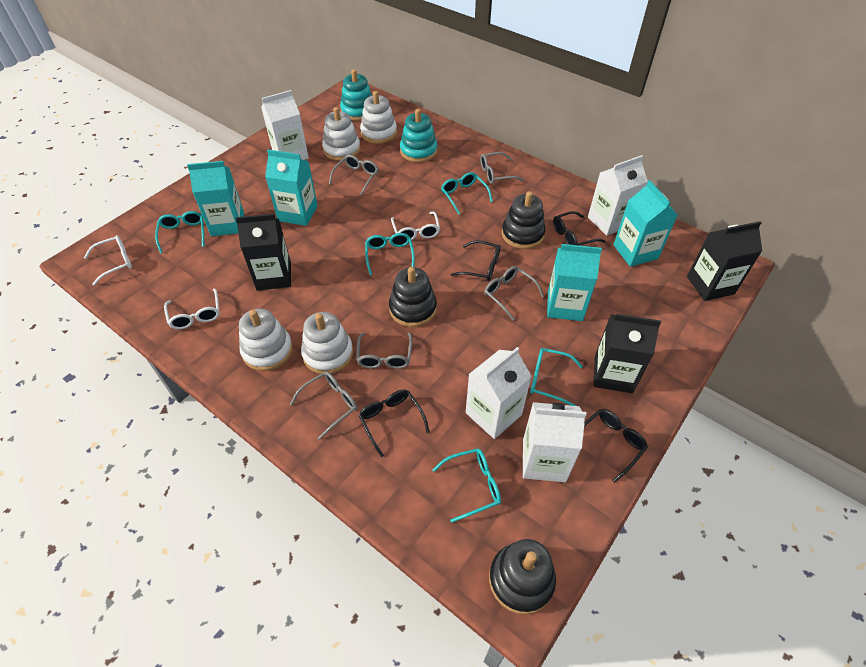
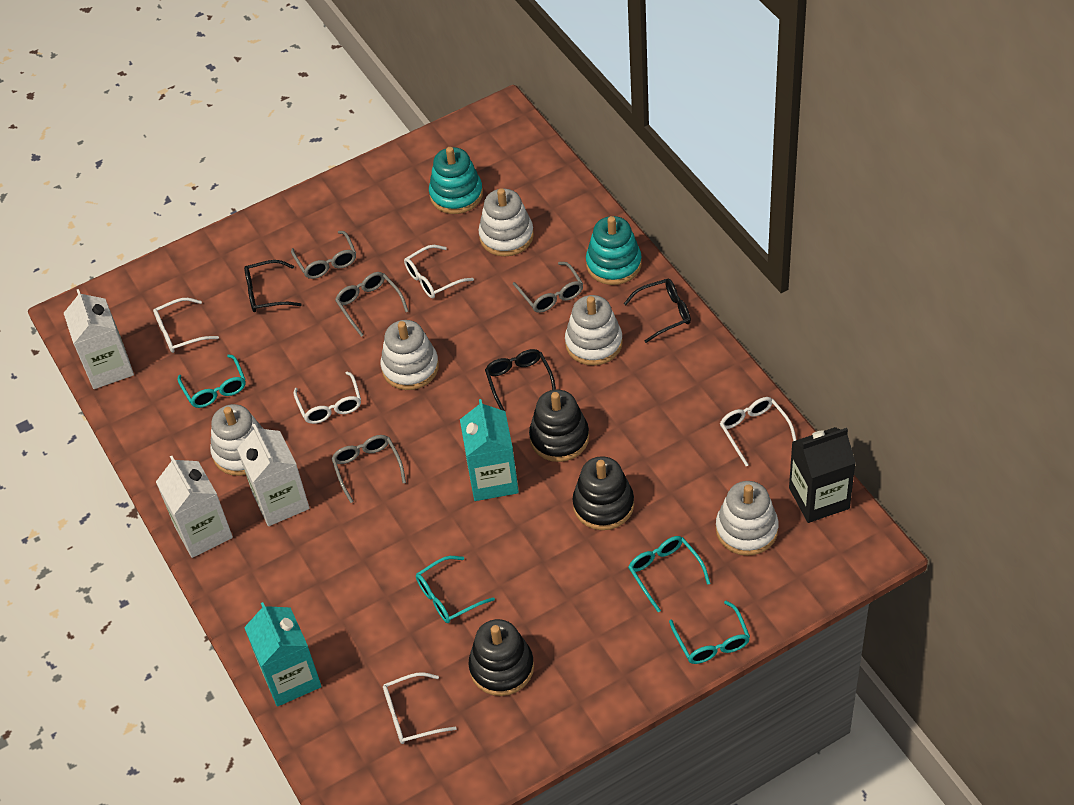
black carton: [235,214,291,291] [593,314,661,393] [687,221,762,301] = 3 -> [789,427,856,523] = 1
black glasses: [358,390,430,457] [451,240,500,281] [553,211,606,245] [584,409,648,483] = 4 -> [244,260,302,312] [485,349,556,411] [624,279,691,343] = 3
grey glasses: [290,371,357,440] [329,155,379,195] [356,332,412,369] [480,152,524,184] [484,266,544,320] = 5 -> [291,231,356,279] [331,435,406,503] [335,272,408,337] [513,262,583,313] = 4
turquoise carton: [187,161,244,236] [265,150,318,226] [547,244,602,321] [613,180,678,267] = 4 -> [244,602,322,707] [460,399,519,501] = 2
turquoise glasses: [155,211,204,253] [365,233,415,275] [433,448,501,523] [441,172,493,215] [530,348,583,406] = 5 -> [178,354,246,408] [416,556,495,623] [628,536,710,612] [669,601,750,664] = 4
white carton: [261,90,309,160] [466,347,532,439] [523,402,587,482] [588,155,648,236] = 4 -> [64,289,134,389] [156,456,233,558] [237,424,310,526] = 3
white glasses: [84,235,132,285] [164,289,220,329] [391,212,440,240] = 3 -> [153,298,219,353] [293,371,361,424] [383,672,457,744] [404,245,474,298] [720,397,796,466] = 5
white stacking toy: [239,309,293,371] [301,312,353,374] [322,107,360,161] [360,91,397,144] = 4 -> [210,404,264,476] [381,320,439,390] [478,188,534,256] [565,295,623,365] [716,481,779,556] = 5

